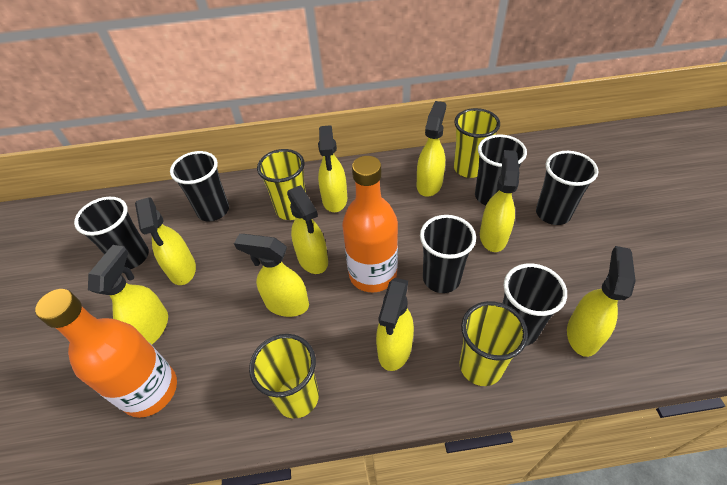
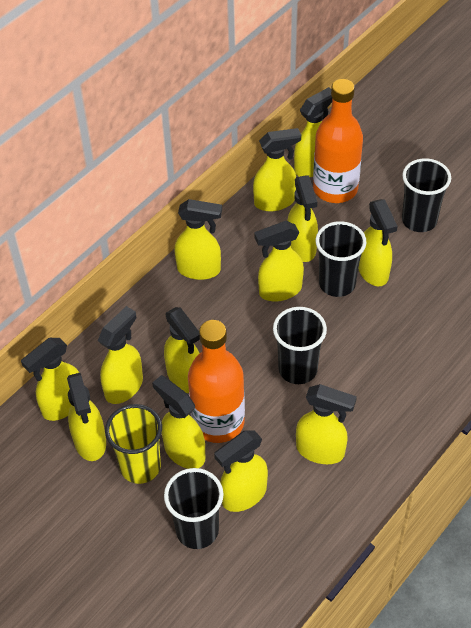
black cup: [74,197,149,269] [170,151,229,221] [420,215,476,293] [475,134,527,205] [503,263,567,346] [536,151,599,225] = 6 -> [164,468,223,549] [273,307,327,384] [315,221,366,297] [402,158,451,232] = 4
yellow cup: [249,334,319,419] [257,149,306,220] [454,108,500,178] [460,301,528,386] = 4 -> [105,404,162,484] = 1
yellow spray bottle: [88,245,168,345] [135,197,196,285] [234,234,309,317] [287,185,328,274] [318,125,347,212] [376,278,414,371] [417,101,446,197] [480,150,519,252] [567,246,636,357] = 9 -> [21,338,79,421] [67,373,106,461] [98,306,143,404] [152,375,205,469] [164,307,200,393] [175,199,222,280] [214,430,268,512] [253,128,301,212] [254,221,304,302] [287,175,318,262] [294,87,332,177] [296,384,357,464] [358,199,398,286] = 13

